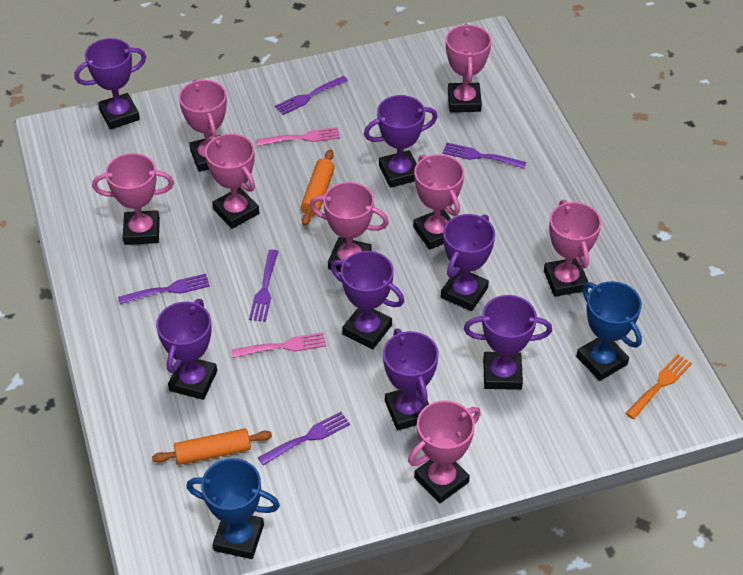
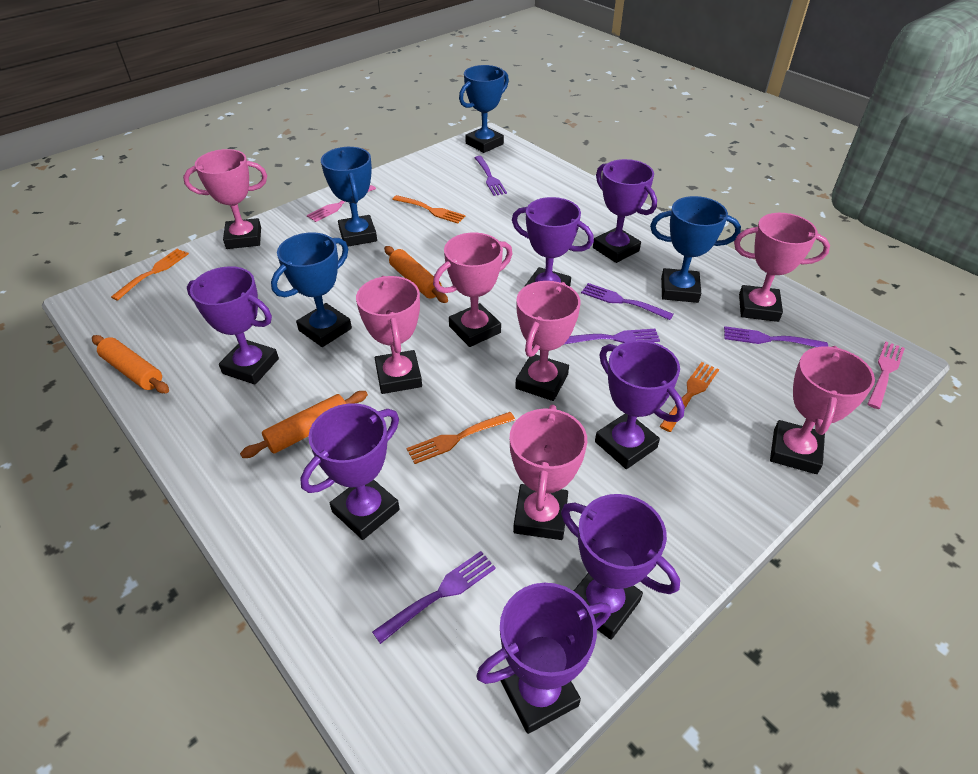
blue trophy: [186,458,280,559] [576,281,642,381] = 2 -> [271,232,352,347] [321,147,377,247] [459,65,509,153] [650,196,741,303] = 4
orange fork: [625,354,692,419] = 1 -> [111,249,189,301] [392,195,466,224] [407,412,515,464] [660,362,719,432] = 4
orange rolling pin: [152,428,272,465] [301,149,335,226] = 2 -> [92,335,169,393] [240,391,368,458] [384,246,448,303] = 3
pink trophy: [92,153,174,245] [179,79,227,172] [205,133,259,229] [310,182,389,272] [408,400,481,503] [413,154,464,250] [446,24,491,112] [544,200,601,297] = 8 -> [183,149,267,249] [356,276,422,394] [433,232,513,347] [510,405,587,540] [515,281,581,401] [734,213,830,322] [770,346,875,474] = 7

